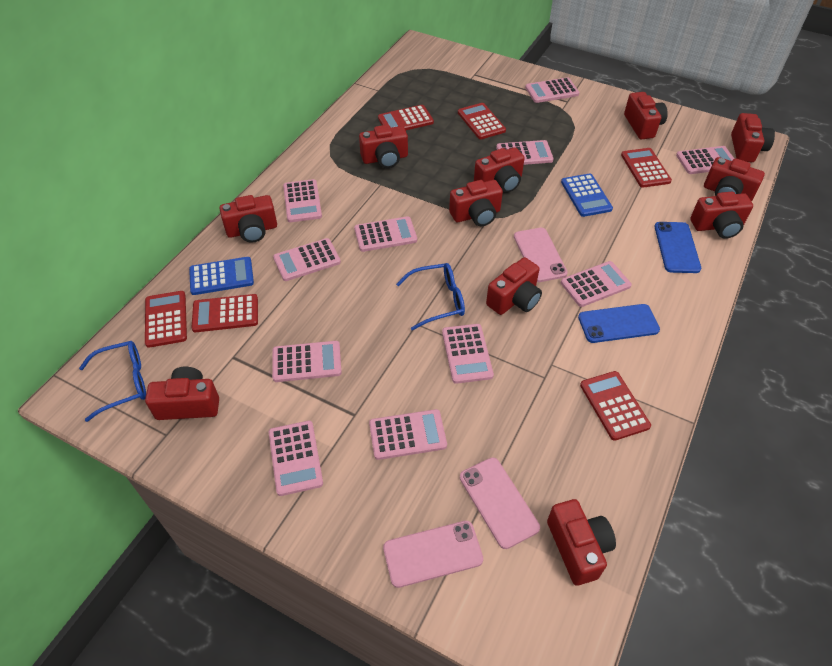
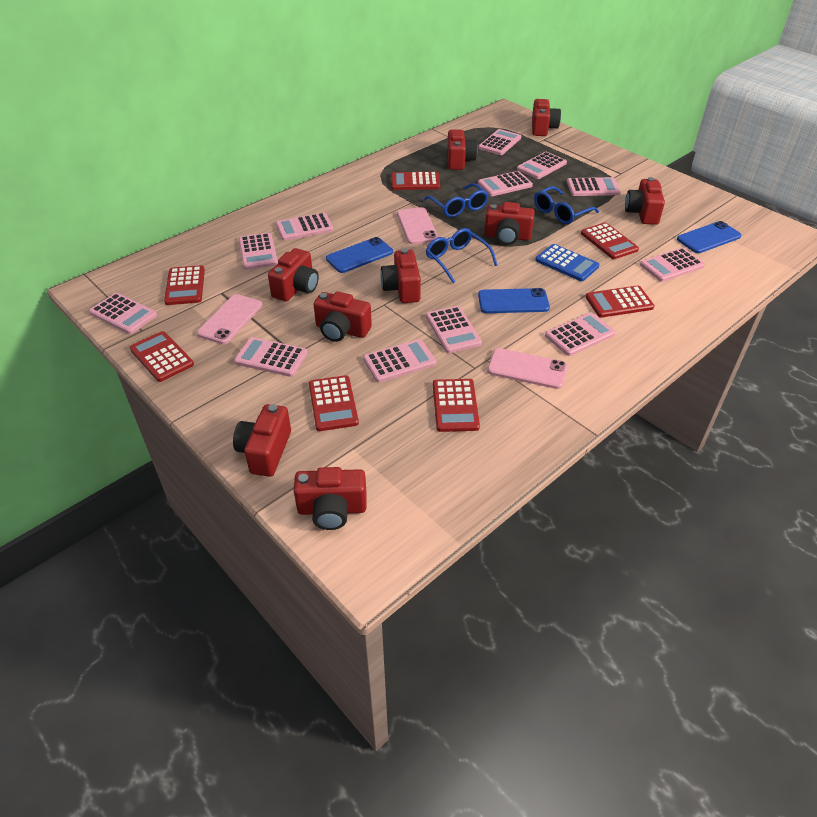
blue calculator: [189,257,254,295] [561,173,613,217] = 2 -> [535,244,600,281] = 1
blue glasses: [79,341,146,422] [396,263,465,330] = 2 -> [424,183,489,218] [426,228,497,283] [534,186,599,224] = 3
blue phone: [578,304,660,343] [654,222,701,273] = 2 -> [326,237,393,273] [478,288,550,313] [677,221,741,253] = 3
pink calculator: [269,421,323,496] [272,341,342,382] [273,238,341,281] [283,179,322,222] [354,216,417,252] [369,409,447,460] [442,324,494,384] [496,140,554,165] [525,77,579,103] [561,261,632,307] [676,146,734,174] = 11 -> [89,293,157,334] [234,337,308,377] [239,233,278,270] [276,213,334,241] [363,339,436,383] [426,306,482,353] [478,129,521,155] [478,171,533,196] [517,152,567,179] [545,313,616,356] [567,177,621,196] [640,248,705,282] = 12
red calculator: [145,291,187,348] [191,294,258,332] [378,105,434,130] [458,103,506,139] [580,371,651,441] [621,148,672,188] = 6 -> [130,331,194,382] [164,265,205,305] [309,375,359,431] [391,172,440,190] [433,379,480,432] [581,222,639,259] [586,285,655,318] = 7
red camera: [145,367,219,420] [219,195,277,243] [359,125,408,168] [449,180,503,226] [474,147,525,193] [486,257,542,315] [547,499,616,586] [624,92,668,139] [690,192,753,239] [704,157,765,201] [731,113,775,162] = 11 -> [233,404,291,477] [268,248,319,302] [294,467,367,530] [314,291,372,342] [380,248,421,303] [447,130,478,170] [484,202,535,245] [532,99,561,136] [625,177,665,225] = 9

